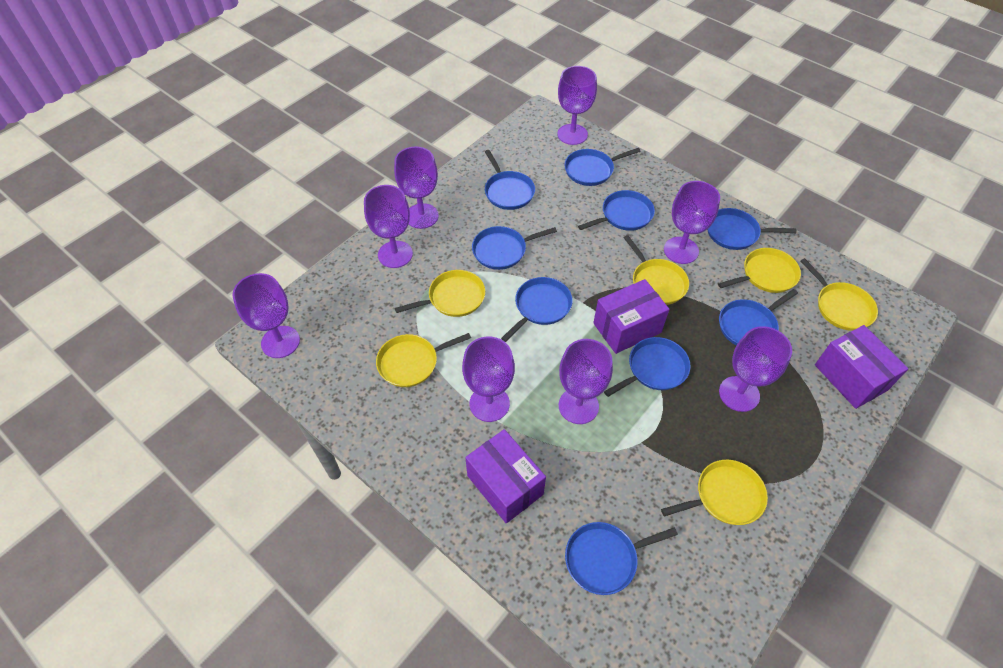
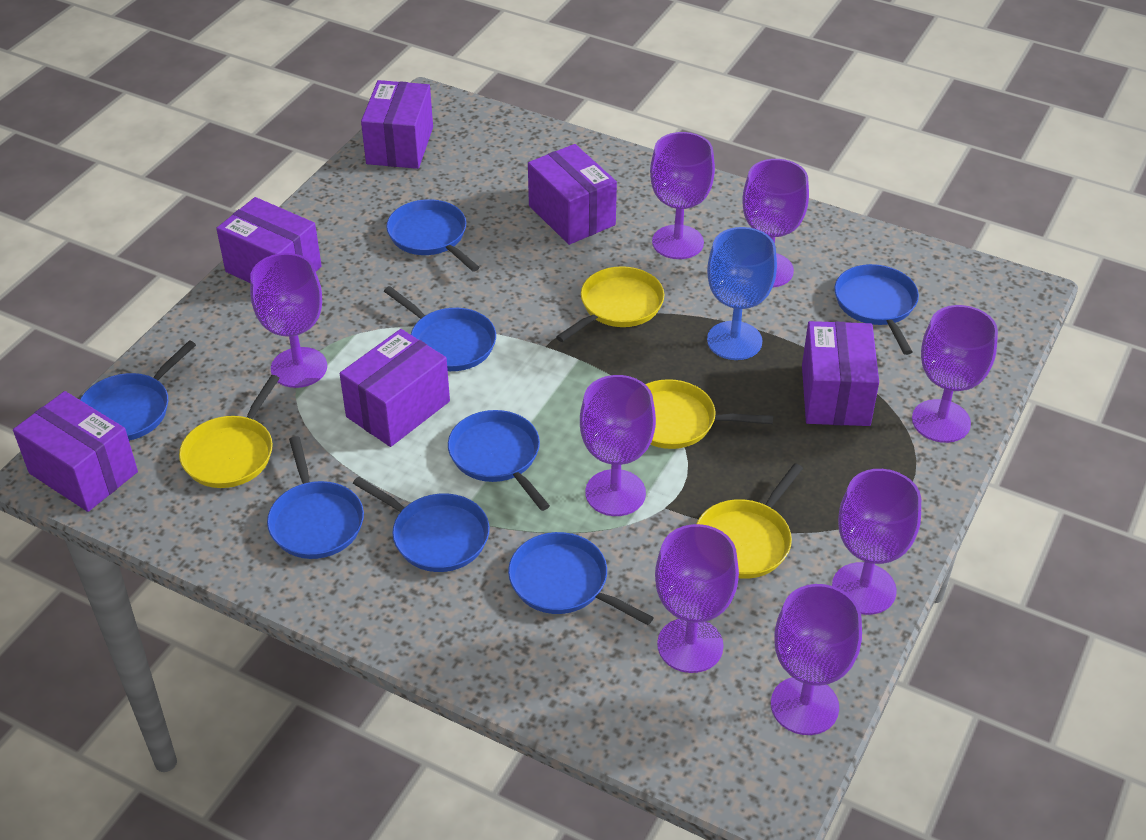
blue goblet: none = 0 -> [707,227,777,360] = 1
blue pan: [472,226,557,270] [485,150,535,210] [501,277,572,342] [565,148,641,186] [565,522,678,595] [578,190,655,231] [604,337,691,397] [707,208,796,250] [719,289,798,346] = 9 -> [80,340,196,441] [267,436,364,559] [353,477,490,572] [384,286,496,371] [386,199,480,272] [448,410,550,511] [508,532,654,625] [834,264,919,355] = 8
purple box: [465,429,546,524] [593,279,670,354] [815,325,908,409] = 3 -> [13,391,138,512] [216,197,322,283] [340,329,450,447] [361,80,433,169] [528,144,617,245] [802,321,879,426] = 6
yellow pan: [376,333,471,387] [395,270,485,317] [623,235,689,305] [661,460,768,525] [718,248,801,293] [800,258,878,331] = 6 -> [179,375,280,488] [556,266,664,342] [645,379,773,449] [696,463,803,579] = 4

